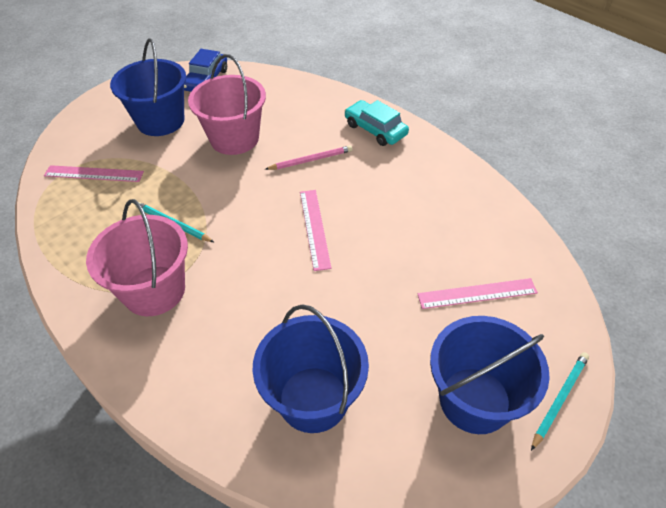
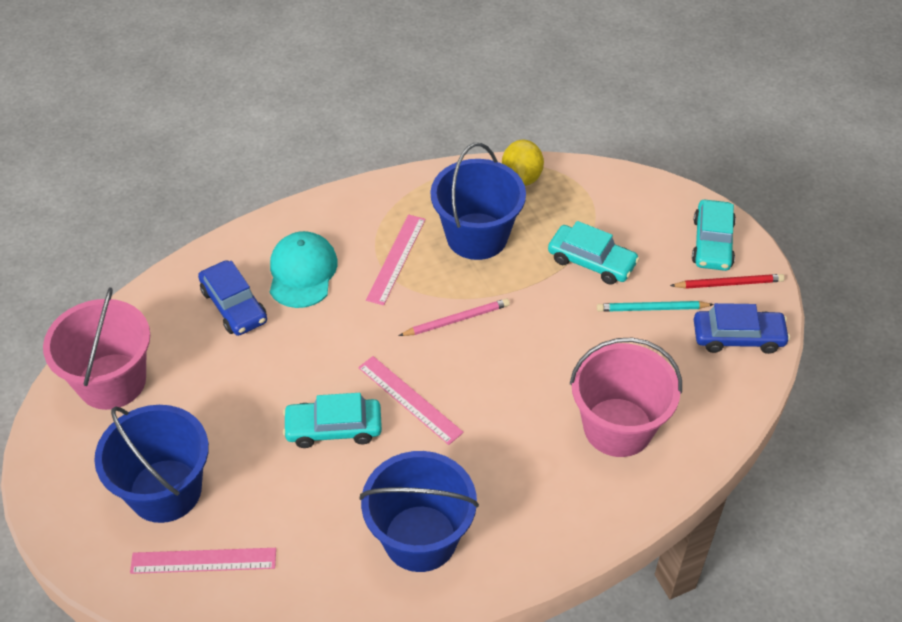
blue car: [184,49,227,92] = 1 -> [198,260,267,336] [694,303,790,354] = 2
red pencil: none = 0 -> [670,274,784,289] = 1
turquoise cap: none = 0 -> [270,231,338,308] = 1
turquoise car: [345,100,409,146] = 1 -> [283,393,382,448] [548,221,639,285] [692,200,736,271] = 3
turquoise pencil: [135,202,214,242] [531,352,589,451] = 2 -> [597,301,714,312] = 1
yellow lemon: none = 0 -> [502,139,544,186] = 1

